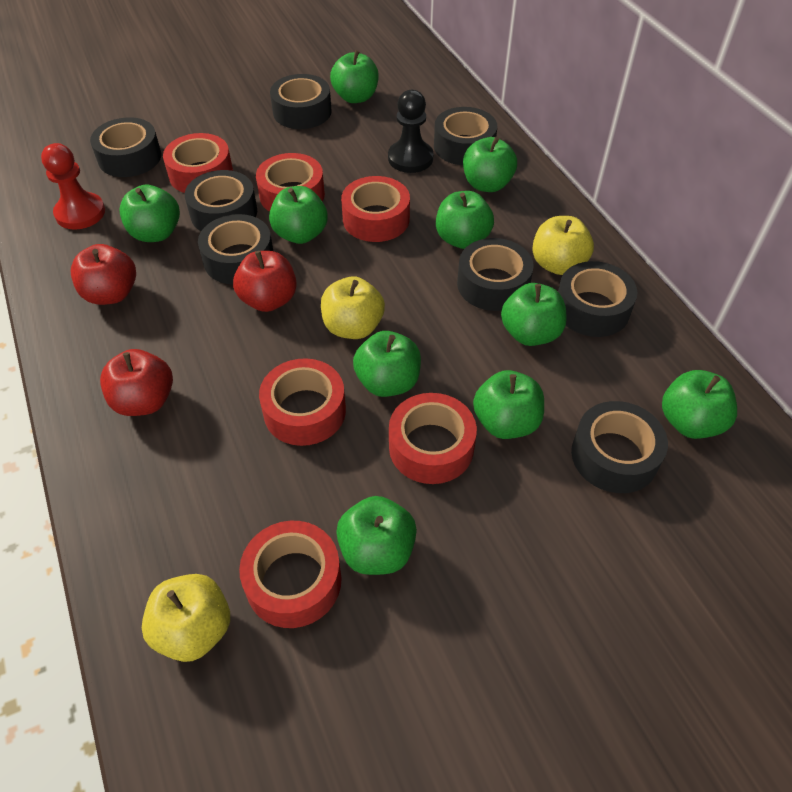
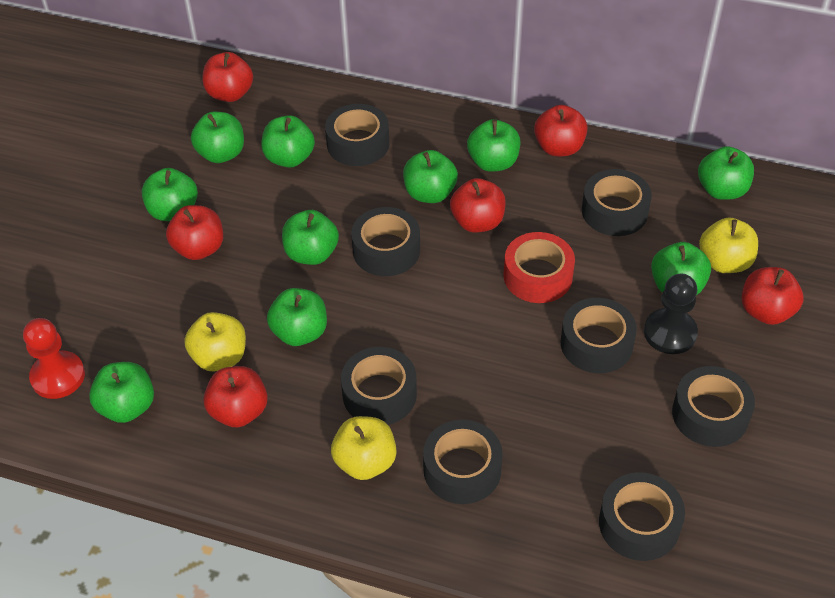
red apple: [71,244,136,305] [100,349,173,416] [233,251,297,312] = 3 -> [166,205,223,260] [203,52,253,102] [203,366,268,427] [450,178,506,233] [534,105,588,156] [742,267,804,325] = 6
red tape: [163,133,233,193] [239,521,341,628] [256,153,325,212] [259,358,346,446] [341,176,410,242] [389,393,477,484] = 6 -> [504,232,575,303] = 1

